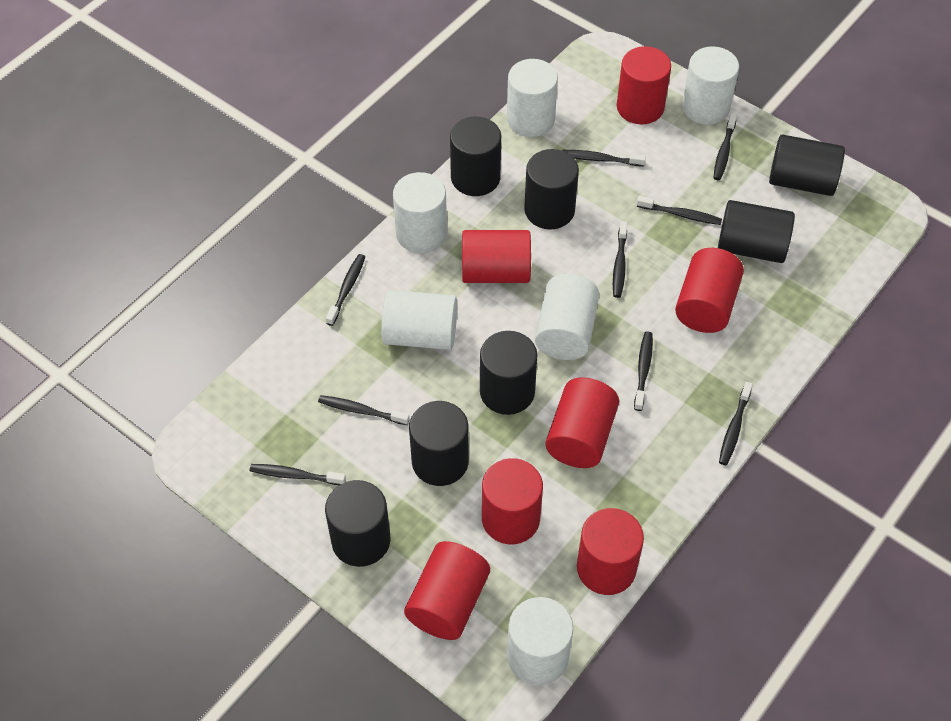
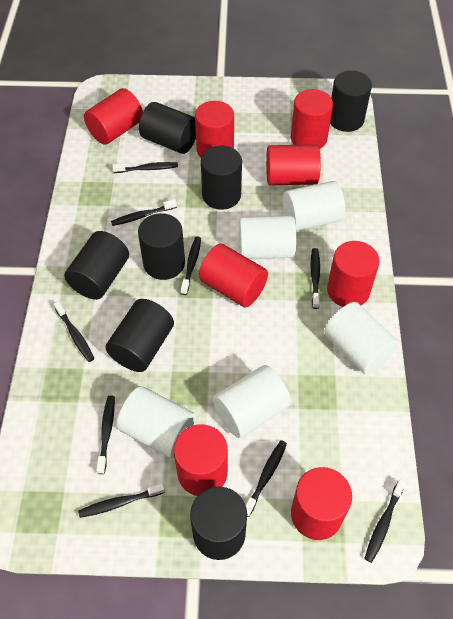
red cylinder: [404,541,490,640] [462,230,531,283] [482,458,543,544] [545,377,619,468] [577,508,644,595] [617,46,671,124] [675,248,744,333] = 7 -> [84,88,143,145] [174,424,228,496] [195,101,234,158] [199,244,268,307] [266,144,321,185] [291,89,333,149] [291,467,352,540] [327,241,380,307] = 8
white cylinder: [381,290,457,350] [393,172,447,253] [507,59,558,137] [507,597,573,685] [535,274,599,360] [682,46,739,125] = 6 -> [117,386,196,458] [213,365,291,438] [239,215,296,259] [283,181,345,231] [324,302,398,375] = 5

